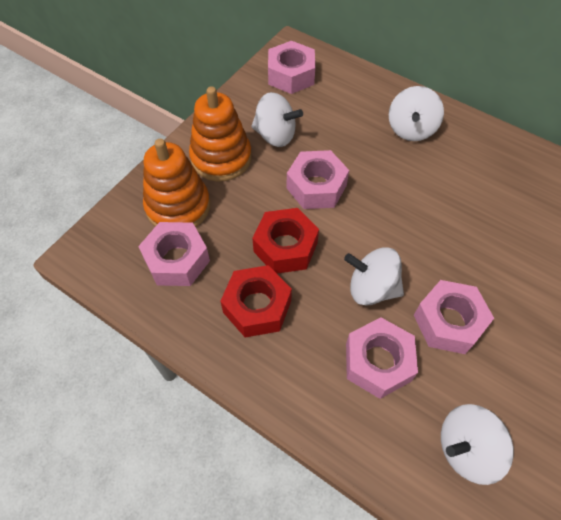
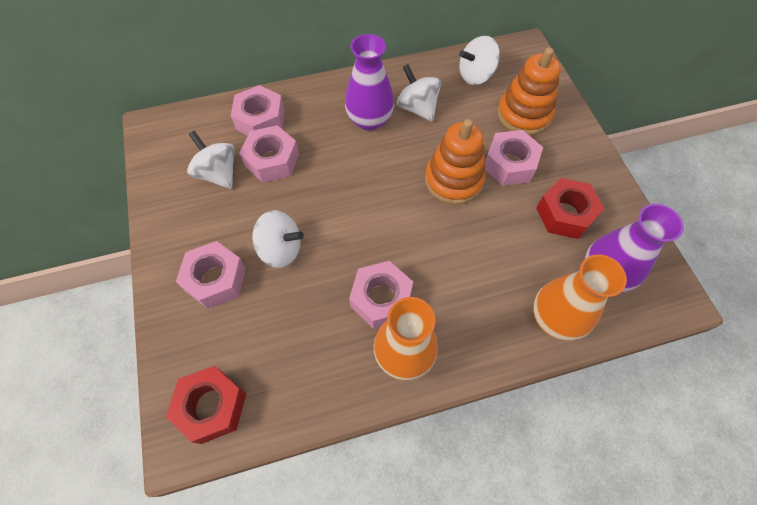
orange vase: none = 0 -> [374,297,438,380] [533,254,627,341] = 2
purple vase: none = 0 -> [345,34,394,131] [584,204,684,293] = 2

